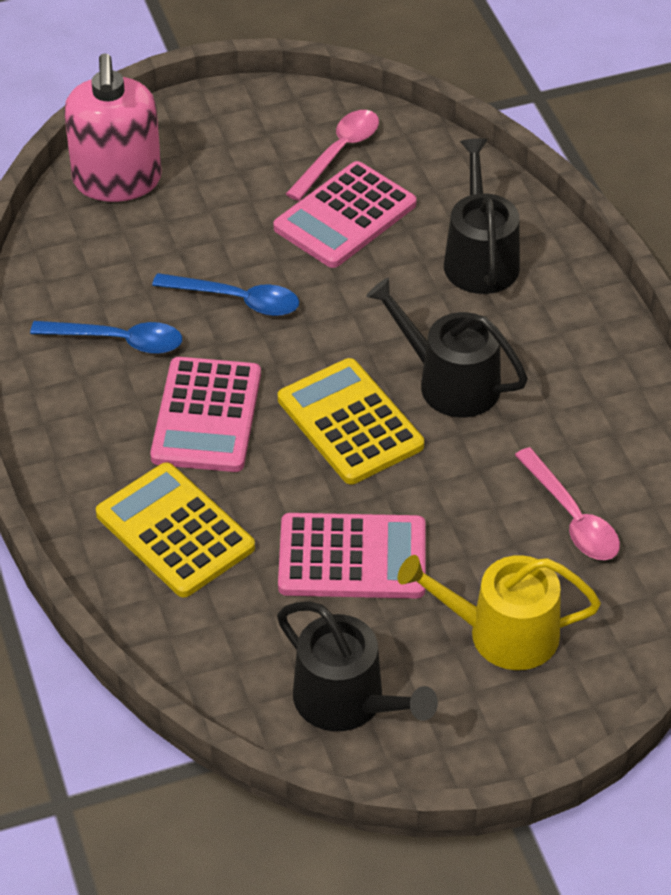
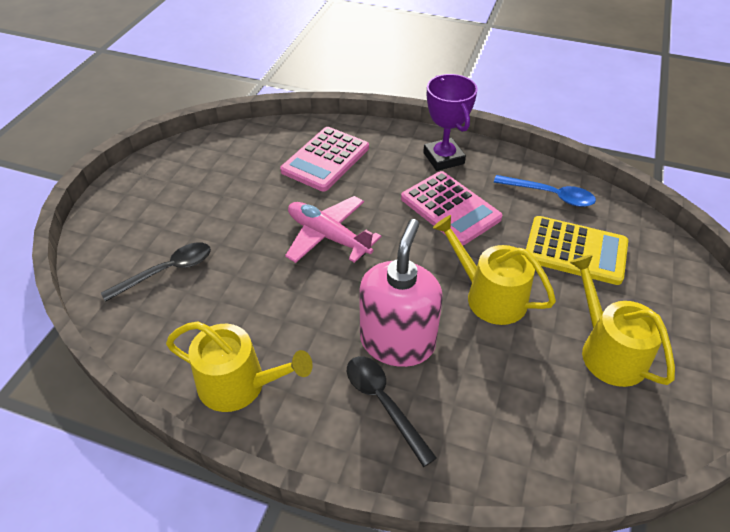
black spoon: none = 0 -> [101,242,211,302] [347,356,437,467] = 2
black watering can: [277,602,438,731] [366,277,528,417] [444,138,520,294] = 3 -> none = 0
blue spoon: [30,321,182,354] [152,273,299,316] = 2 -> [494,175,596,207] = 1
pink calculator: [150,357,261,472] [274,161,417,268] [278,513,426,598] = 3 -> [280,127,369,192] [401,171,502,245] = 2
pink plane: none = 0 -> [285,196,381,263] = 1
pink spoon: [286,110,379,201] [515,447,620,560] = 2 -> none = 0
purple trophy: none = 0 -> [423,74,478,171] = 1
yellow calculator: [96,462,255,597] [278,358,424,484] = 2 -> [526,216,628,285] = 1
yellow watering can: [398,555,601,670] = 1 -> [166,322,313,412] [433,215,556,325] [570,255,675,387] = 3

